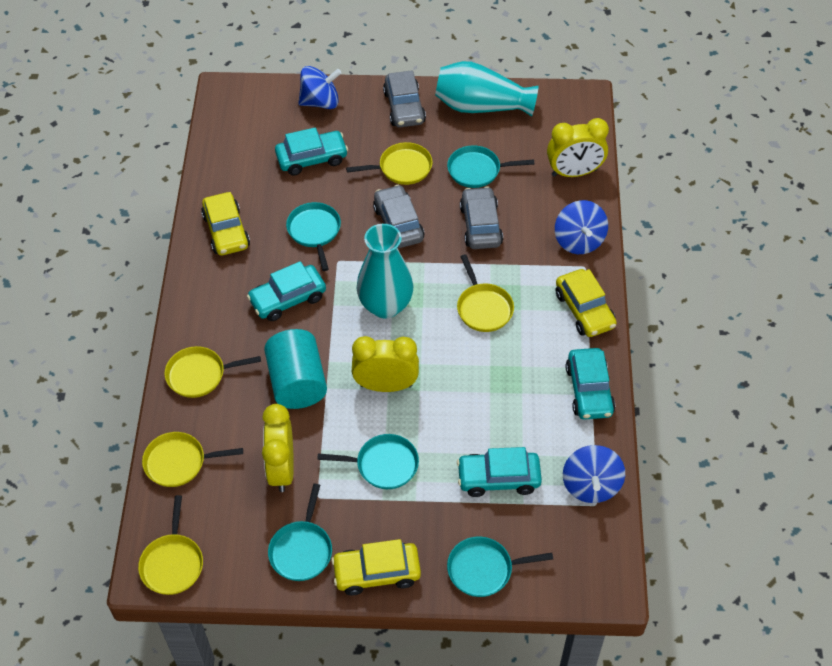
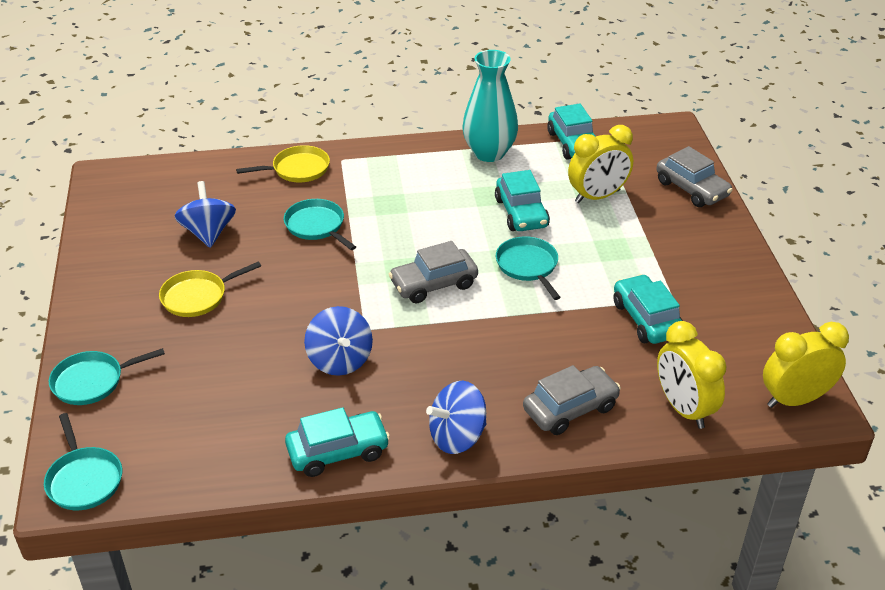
turquoise cylinder: [264,329,327,409] = 1 -> none = 0
turquoise pan: [268,484,332,581] [286,202,341,271] [317,434,419,489] [447,145,534,188] [447,536,553,597] = 5 -> [44,413,122,510] [49,348,165,405] [284,199,356,250] [496,236,561,300] = 4
turquoise vase: [357,224,413,319] [435,61,539,117] = 2 -> [462,50,518,162] = 1
yellow car: [201,192,250,255] [331,539,421,596] [556,269,617,337] = 3 -> none = 0
yellow pan: [138,495,203,595] [142,432,243,487] [165,346,261,398] [346,142,433,185] [457,254,514,332] = 5 -> [159,261,261,317] [236,145,330,183] = 2

